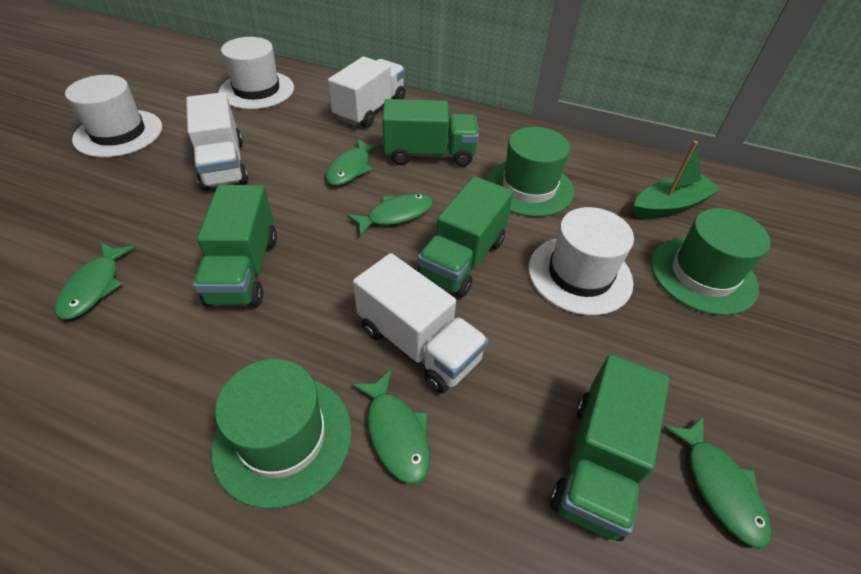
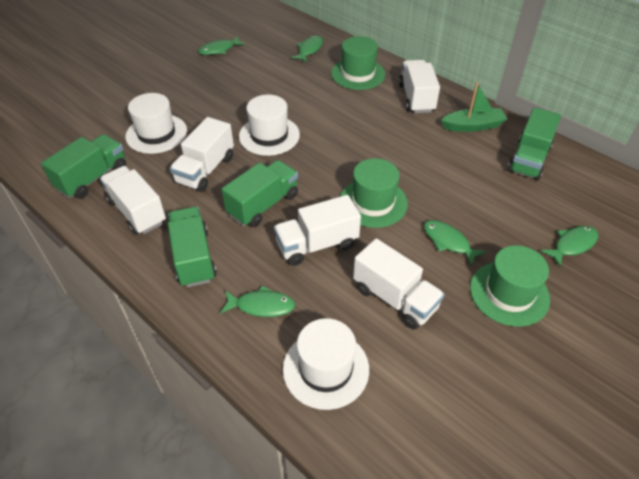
white truck: [186,92,249,191] [328,57,405,128] [353,253,489,394] = 3 -> [100,166,166,235] [170,117,234,192] [274,195,361,266] [353,238,445,330] [399,60,440,113] = 5

